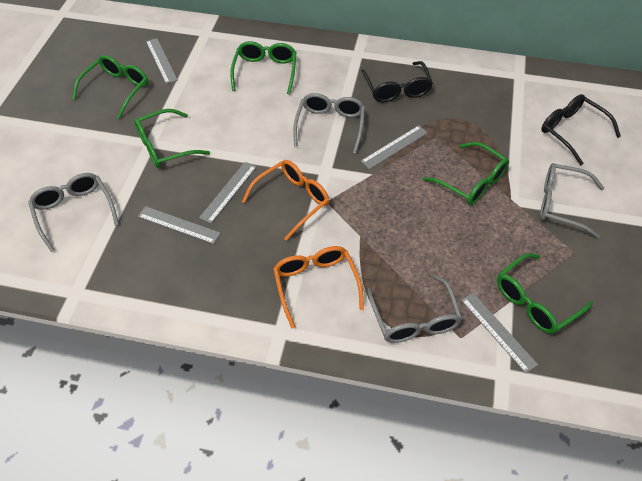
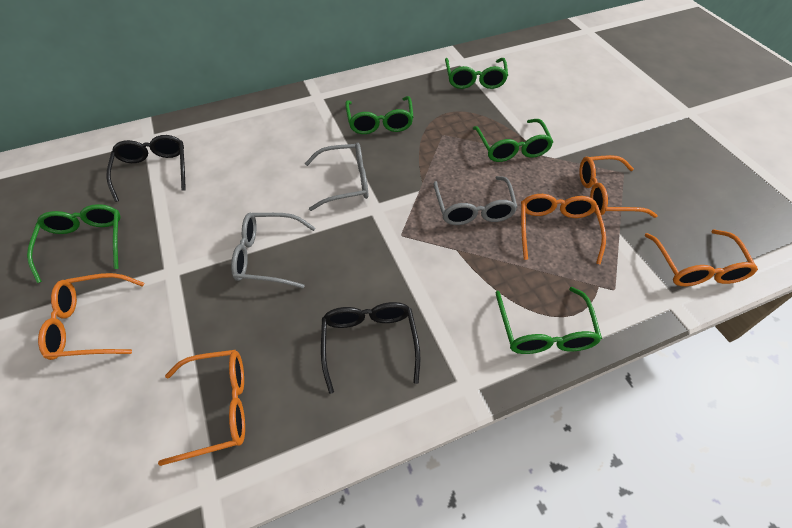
grey glasses: [28,173,119,252] [293,93,365,154] [367,275,462,343] [540,163,604,238] = 4 -> [231,213,315,288] [305,143,368,211] [433,176,518,225] = 3
grey ruler: [138,206,221,244] [146,38,178,84] [199,162,256,223] [361,126,428,169] [461,293,538,373] = 5 -> none = 0
orange glasses: [242,160,329,241] [273,246,364,329] = 2 -> [38,273,144,360] [158,350,245,466] [521,194,606,265] [579,155,658,218] [645,229,758,286] = 5

